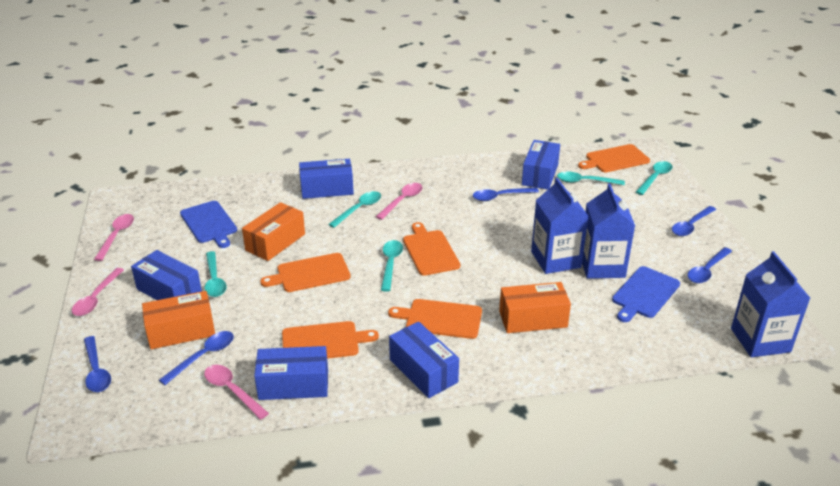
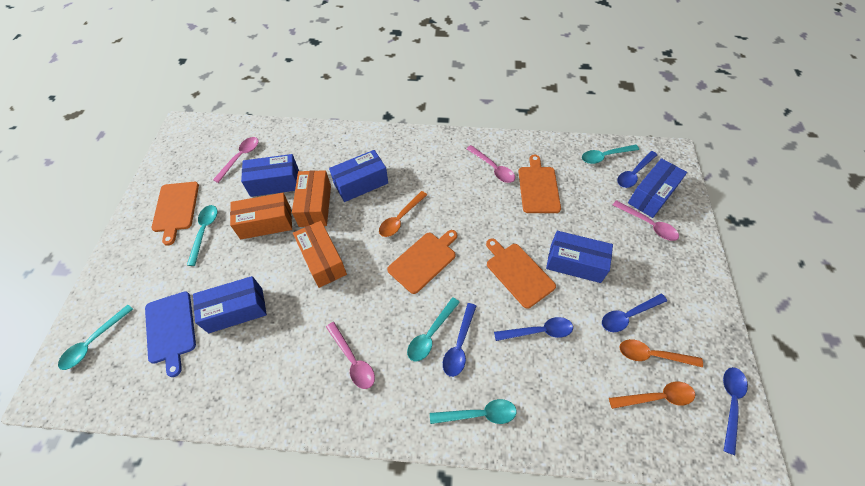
blue carton: [531,178,589,274] [582,183,635,279] [731,251,810,357] = 3 -> none = 0
blue cutting board: [180,201,237,248] [612,266,680,322] = 2 -> [145,291,196,377] = 1
orange cutting board: [260,253,351,292] [282,321,379,359] [388,299,482,339] [403,222,460,276] [578,144,650,173] = 5 -> [152,182,199,246] [387,230,457,294] [486,238,556,309] [519,155,561,213] = 4
orange spoon: none = 0 -> [379,191,427,237] [609,382,695,409] [619,339,703,368] = 3

